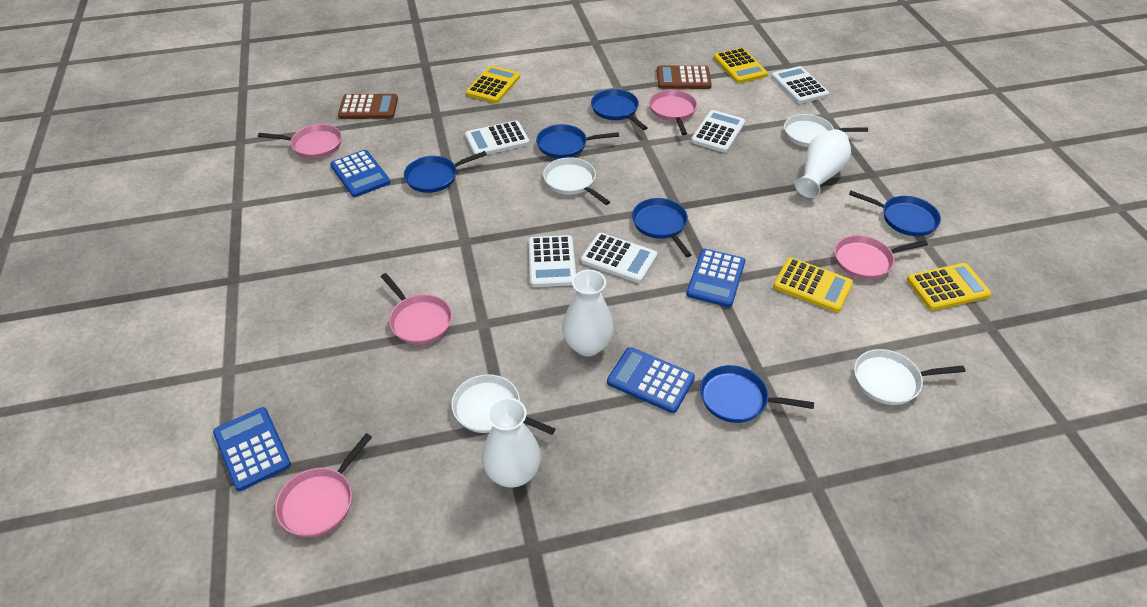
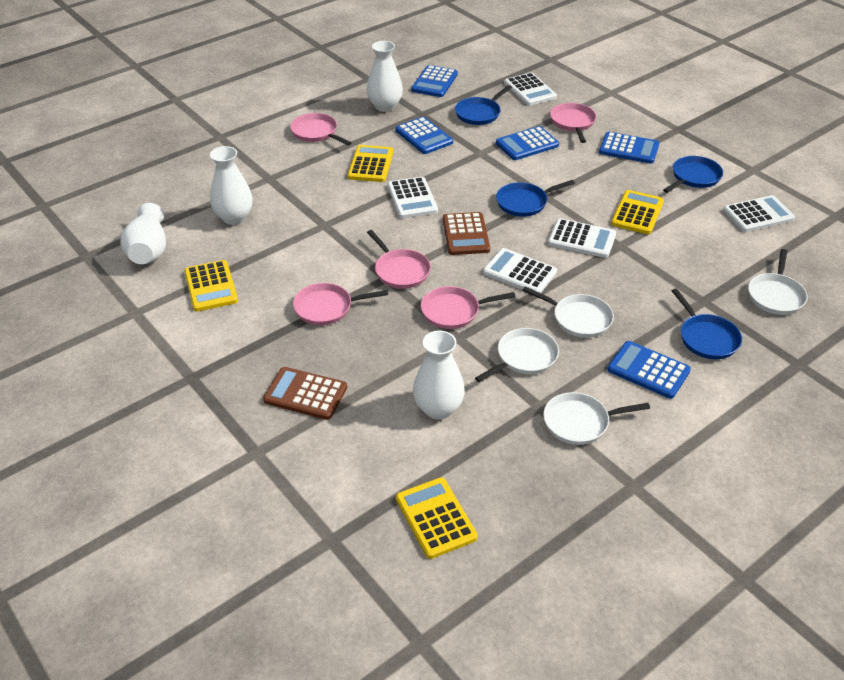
blue calculator: [213,407,291,491] [330,150,390,197] [607,347,695,413] [686,249,745,307] = 4 -> [395,117,453,154] [411,65,458,97] [496,126,559,160] [599,132,660,164] [607,341,691,399] = 5
blue pan: [404,151,487,193] [536,124,619,159] [591,89,648,130] [632,198,692,257] [700,365,814,423] [849,191,941,236] = 6 -> [455,85,512,125] [496,180,575,217] [663,156,723,193] [672,288,742,359] = 4
white vase: [482,398,541,488] [562,270,614,356] [795,129,851,198] = 3 -> [121,203,166,264] [210,146,253,225] [367,41,403,112] [413,331,465,420] = 4

